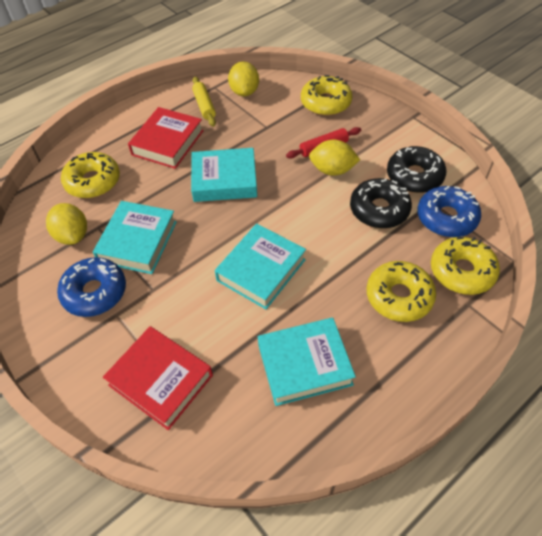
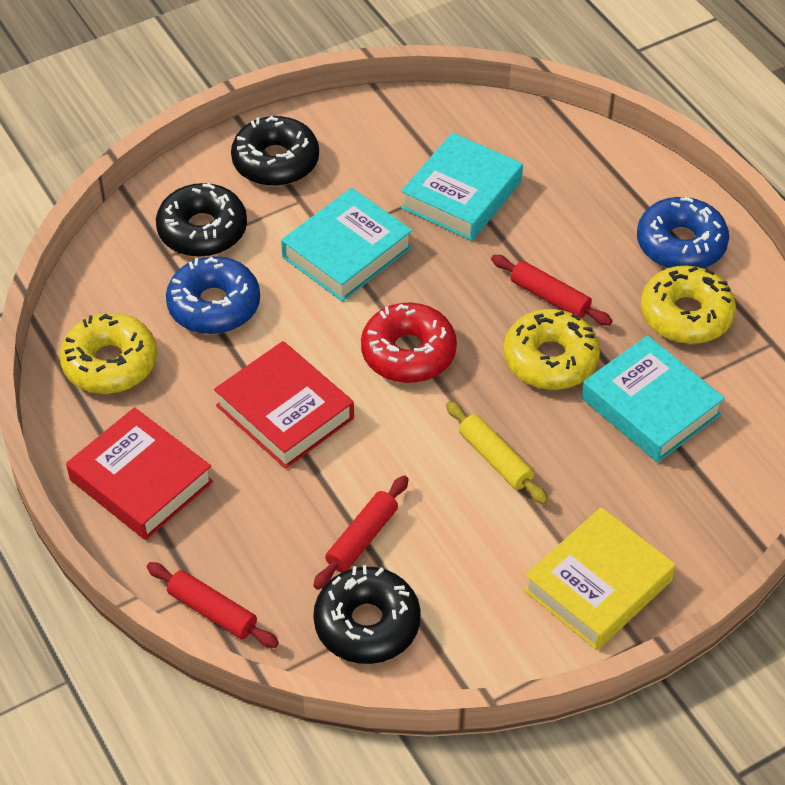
black donut: [350,178,412,228] [387,146,446,193] = 2 -> [156,183,247,257] [231,116,319,186] [313,565,421,664] = 3
red donut: none = 0 -> [361,303,457,383] = 1
red rolling pin: [286,127,361,159] = 1 -> [147,562,279,648] [313,475,409,590] [491,255,612,326] = 3
turquoise book: [93,201,177,274] [191,148,257,202] [215,224,306,309] [258,318,356,406] = 4 -> [281,188,412,302] [401,133,523,241] [582,335,725,463] = 3
yellow book: none = 0 -> [524,507,675,650] = 1
yellow donut: [61,152,120,198] [301,75,352,116] [367,261,436,322] [431,237,500,295] = 4 -> [60,313,157,394] [504,309,600,390] [641,266,736,344] = 3
yellow lemon: [46,203,87,245] [228,62,259,96] [309,140,360,176] = 3 -> none = 0

